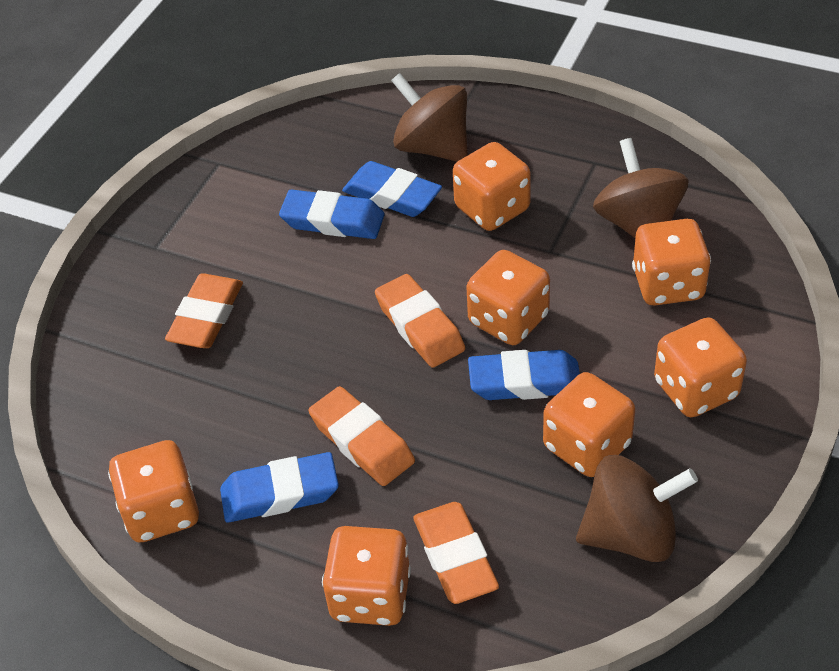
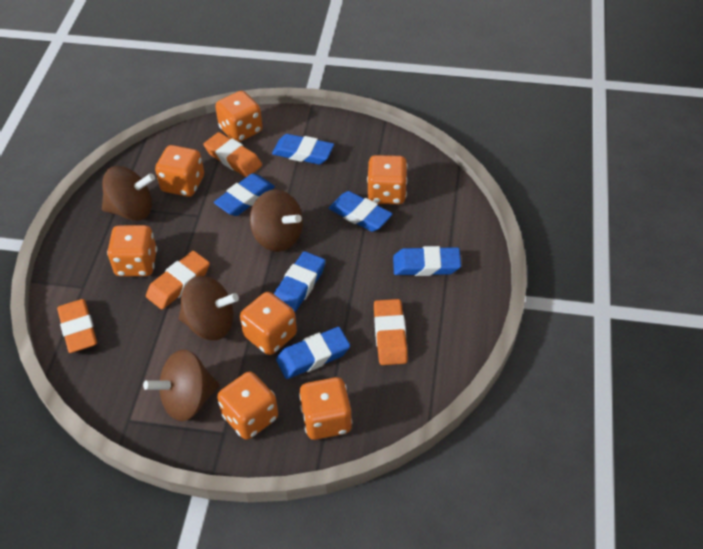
blue eraser: [220,452,339,522] [279,190,385,239] [342,161,442,217] [468,350,580,400] = 4 -> [214,173,275,216] [272,134,334,164] [274,251,325,312] [276,327,350,379] [329,191,393,232] [393,246,461,276] = 6
brown spinning top: [391,73,468,162] [576,455,698,562] [593,138,688,238] = 3 -> [102,166,155,221] [143,349,219,421] [179,276,239,340] [250,189,303,252] = 4

